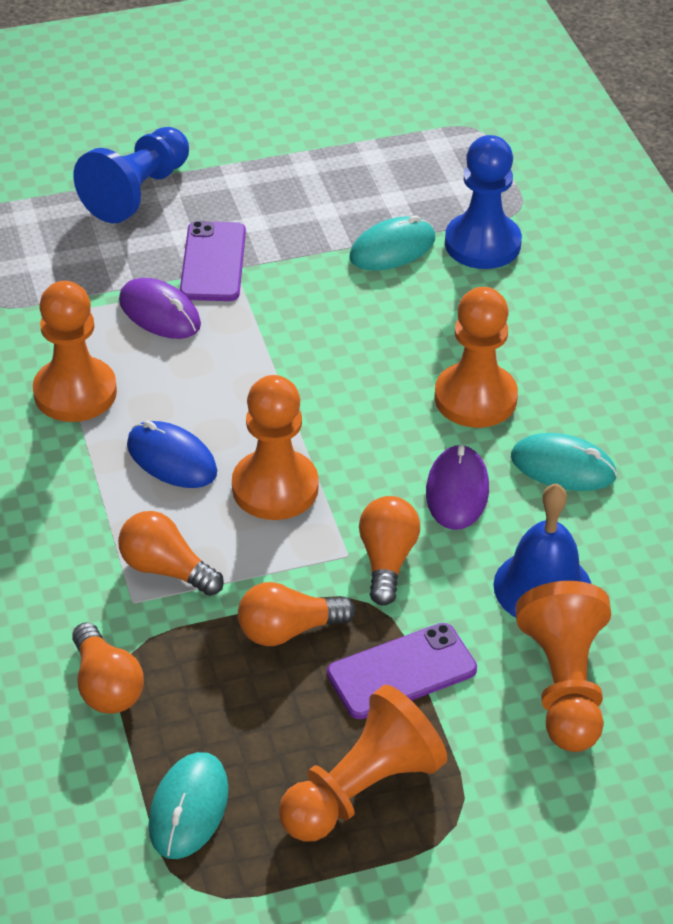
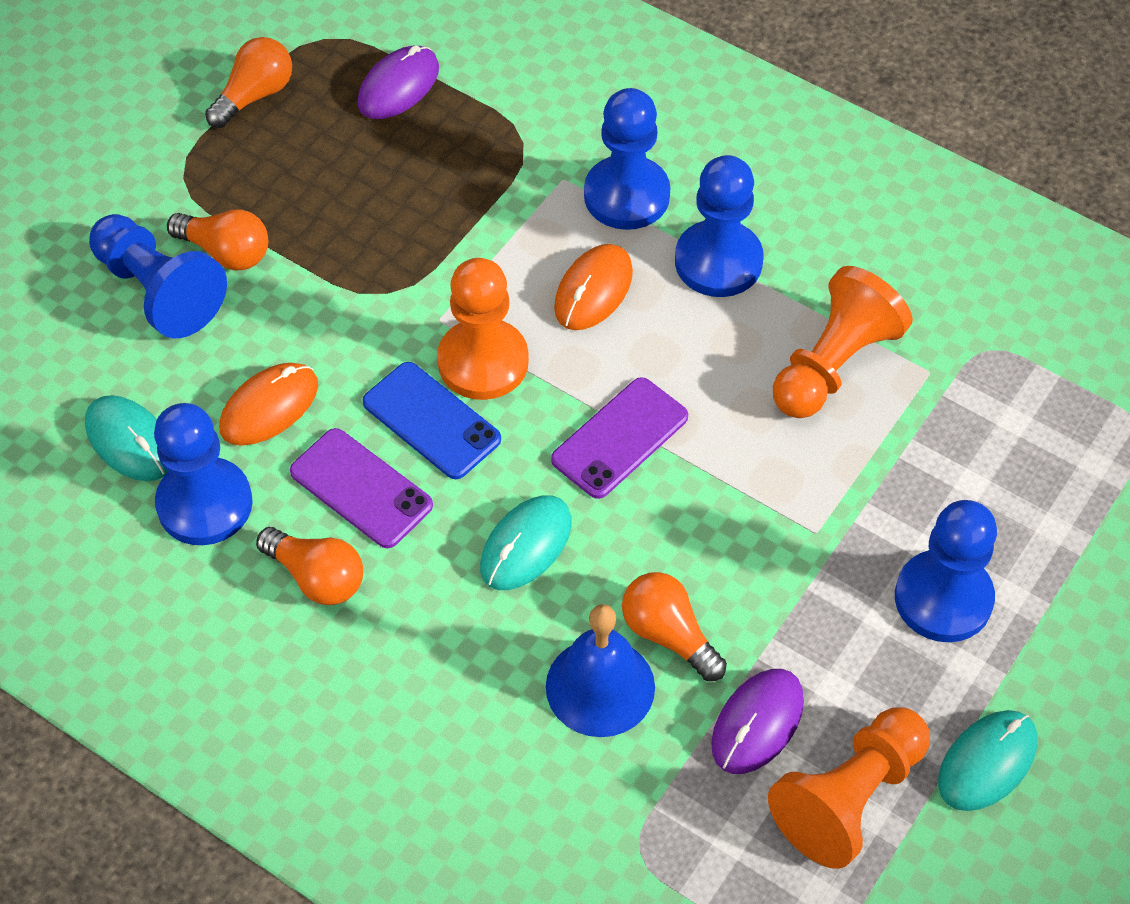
blue mouse: [127,421,217,488] = 1 -> none = 0
blue pawn: [73,127,189,223] [445,135,522,269] = 2 -> [89,214,227,338] [154,403,253,545] [584,88,670,230] [675,155,764,297] [895,500,997,642] = 5
blue phone: none = 0 -> [363,362,501,479] = 1
orange mouse: none = 0 -> [219,363,318,446] [554,244,633,330] = 2
orange pawn: [33,281,117,422] [232,375,319,520] [279,685,448,842] [435,287,518,428] [515,581,611,752] = 5 -> [437,258,529,400] [768,707,930,869] [773,266,913,418] = 3

